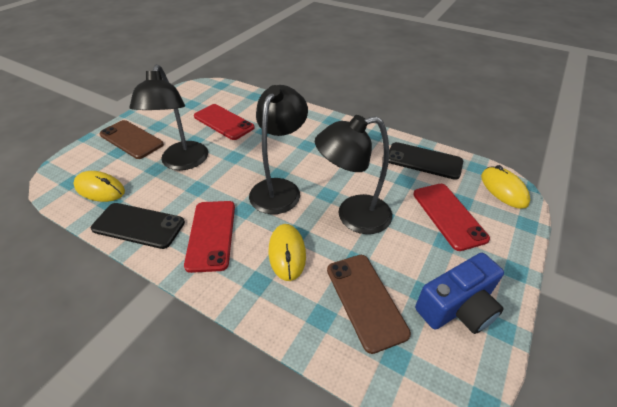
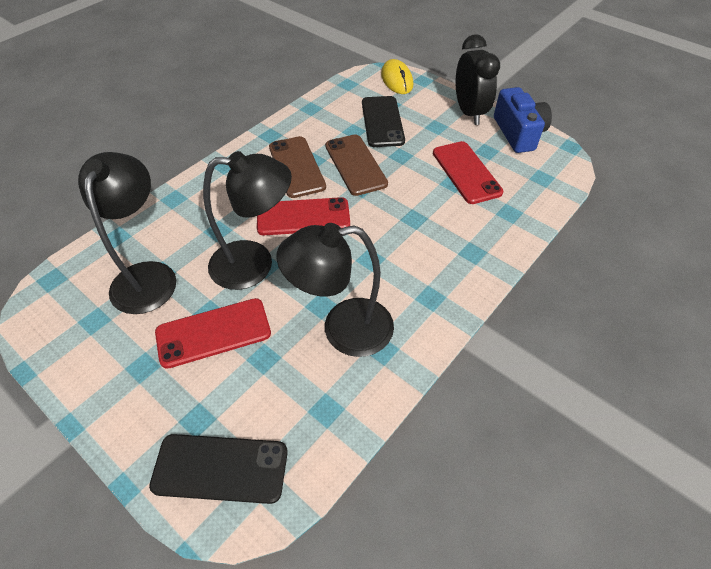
black clock: none = 0 -> [456,34,500,125] = 1
yellow mouse: [73,171,125,202] [268,224,306,281] [481,165,530,209] = 3 -> [381,59,413,94] = 1

